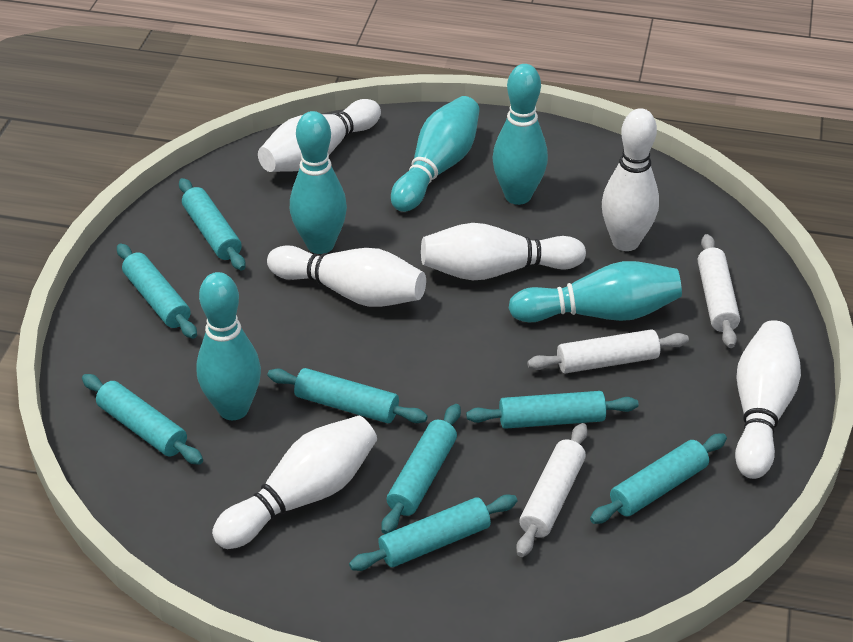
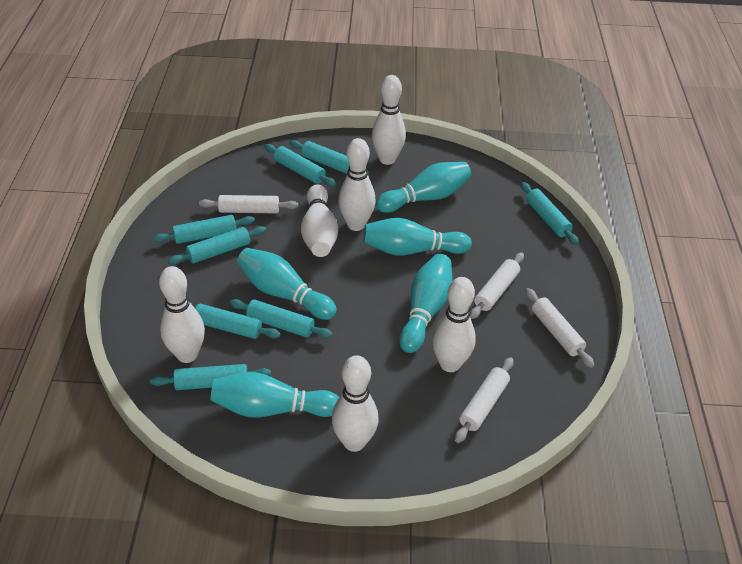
white rolling pin: [516,423,588,557] [527,329,689,373] [698,234,740,348] = 3 -> [199,195,298,214] [455,357,514,443] [470,252,524,319] [525,288,594,368] = 4

